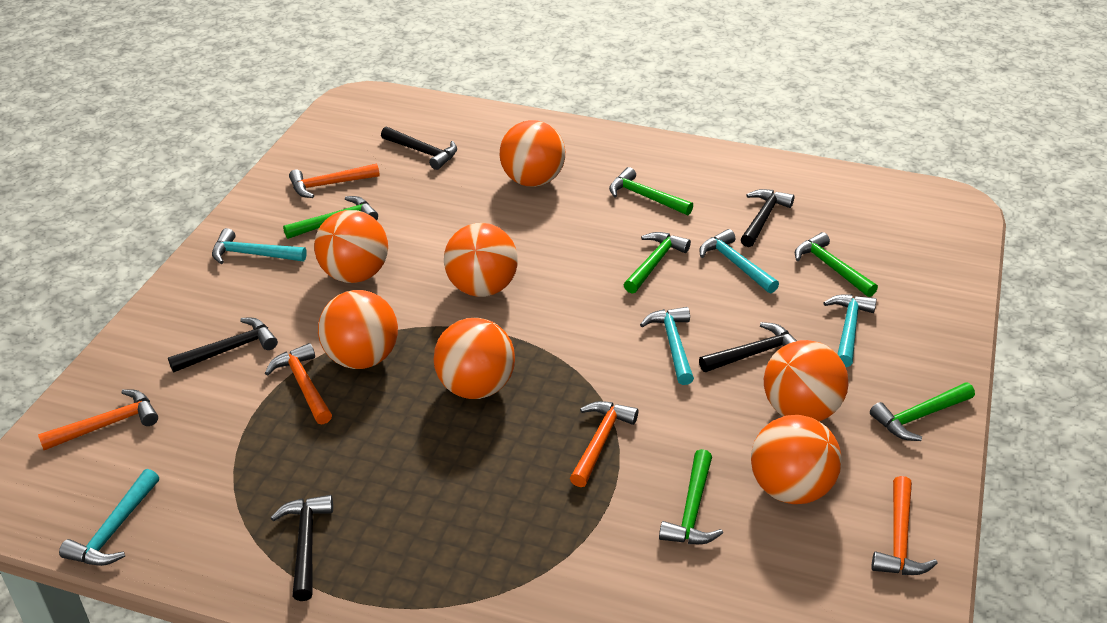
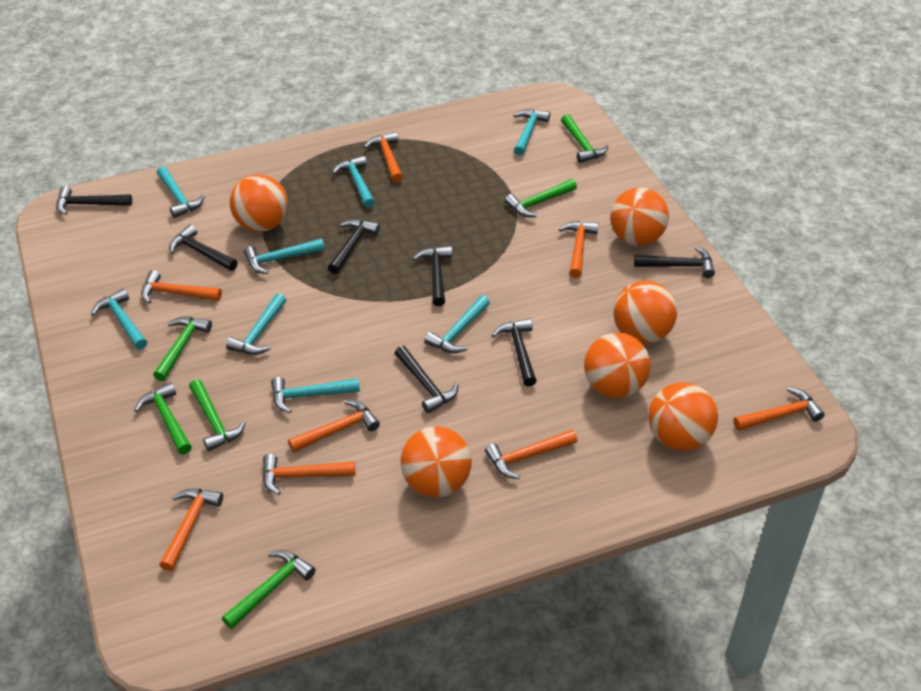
black hammer: [168,318,278,372] [271,495,333,601] [381,127,457,170] [699,322,797,372] [741,189,794,247] = 5 -> [56,186,132,215] [169,225,238,271] [328,219,380,274] [395,346,458,413] [413,246,452,306] [492,318,537,386] [634,247,715,278] = 7
orange ball: [314,210,388,283] [318,290,398,369] [433,318,515,399] [444,223,518,297] [500,120,565,187] [751,415,841,504] [764,340,849,421] = 7 -> [230,174,288,232] [401,426,472,497] [584,332,651,398] [610,188,669,246] [613,280,677,344] [648,382,718,451] = 6
orange hammer: [38,389,158,450] [265,343,332,424] [289,164,380,198] [570,401,638,487] [871,476,938,575] = 5 -> [141,270,222,303] [159,489,223,571] [263,454,355,495] [288,400,380,452] [364,132,403,182] [485,430,577,479] [559,221,598,278] [733,387,825,431] = 8
turquoise hammer: [59,469,159,566] [212,228,307,264] [640,307,694,385] [699,229,779,293] [824,294,877,367] = 5 -> [91,288,147,350] [157,166,205,218] [226,293,286,355] [244,239,325,274] [271,377,360,413] [332,156,375,208] [424,295,490,353] [514,109,550,156] = 8

